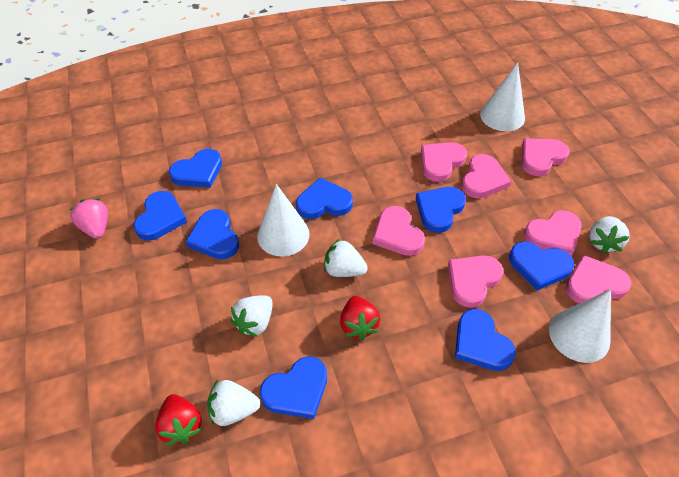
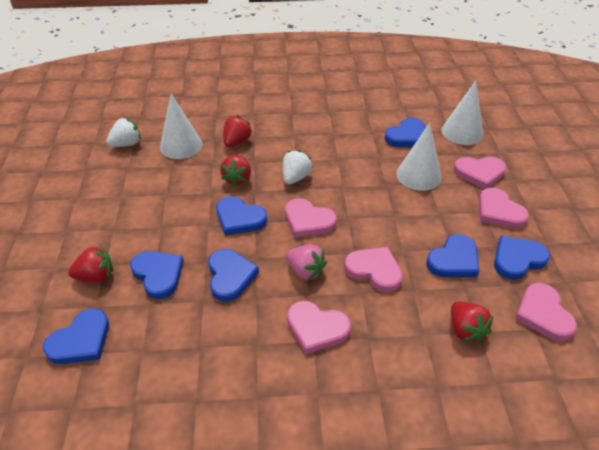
blue heart: [134,191,187,240] [169,149,222,188] [186,209,239,259] [260,357,327,419] [296,178,353,219] [416,187,466,233] [455,309,516,371] [509,241,574,290] = 8 -> [43,308,109,364] [130,251,184,299] [208,249,259,302] [216,196,267,236] [385,118,425,147] [426,234,480,277] [494,236,550,280] = 7
pink heart: [372,206,425,256] [421,142,467,182] [448,255,503,308] [462,154,511,198] [522,138,570,176] [524,210,582,256] [566,255,631,303] = 7 -> [285,198,337,238] [287,301,351,354] [344,247,403,292] [454,157,506,189] [479,188,529,229] [515,283,577,341] = 6
red strawberry: [155,394,202,446] [340,296,380,340] = 2 -> [68,245,113,282] [220,155,251,187] [223,115,253,147] [451,301,493,343] = 4
white strawberry: [207,380,260,426] [231,295,273,337] [324,239,368,277] [589,216,630,254] = 4 -> [106,118,141,147] [283,150,313,184] = 2

